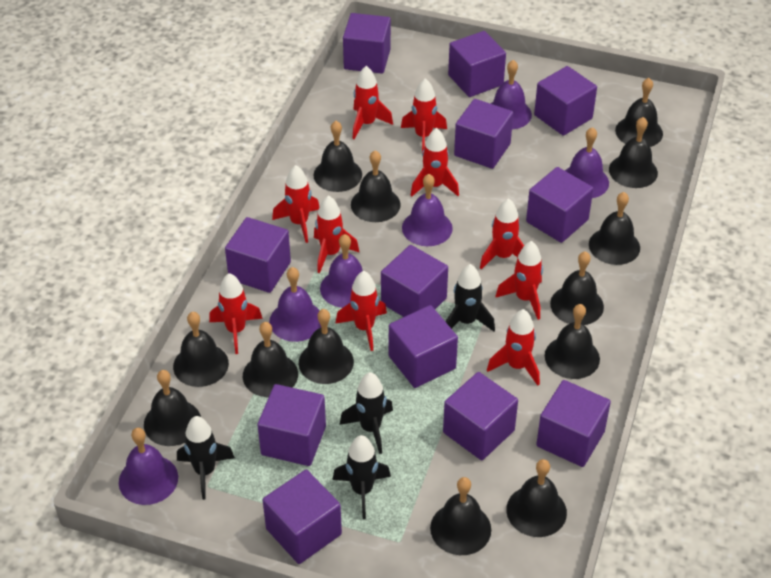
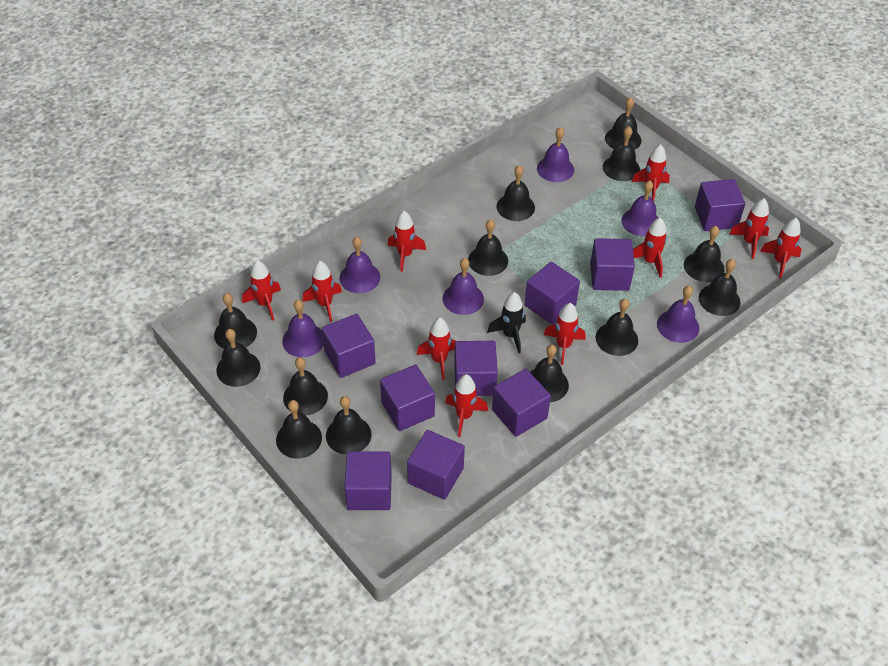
black rocket: [177,416,235,500] [332,435,391,519] [339,372,393,454] [446,264,495,331] = 4 -> [487,292,526,353] = 1
purple cube: [225,217,291,293] [257,384,326,466] [263,470,342,564] [343,13,391,74] [381,245,448,317] [389,305,458,388] [443,372,518,460] [448,31,506,97] [454,99,513,169] [526,167,593,243] [534,66,597,136] [536,380,611,467] = 12 -> [322,314,376,378] [345,451,392,510] [380,365,435,431] [407,430,465,500] [454,341,498,396] [492,369,551,437] [525,261,580,325] [590,238,635,291] [695,179,745,231] = 9

